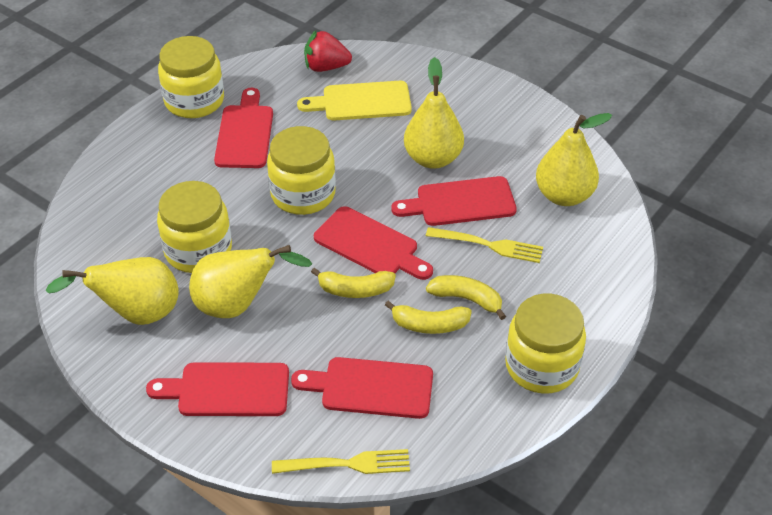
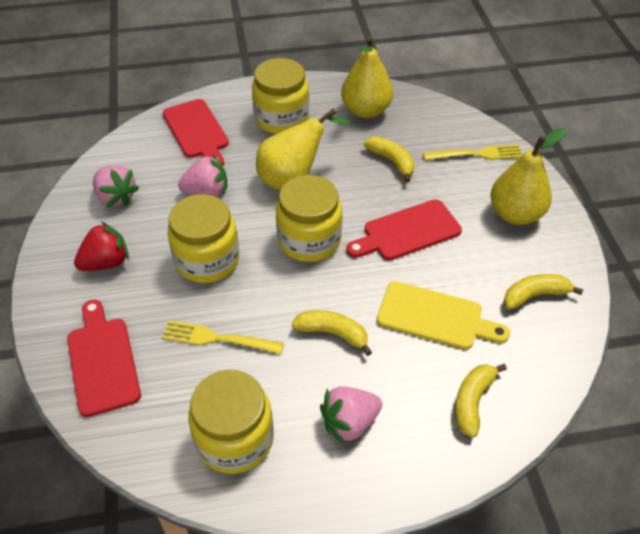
pink strawberry: none = 0 -> [93,165,139,207] [178,155,227,197] [320,386,382,445] = 3
red cutting board: [146,362,289,416] [214,88,273,168] [291,357,433,419] [314,206,433,280] [391,176,517,226] = 5 -> [67,300,141,417] [163,99,229,166] [346,199,462,260] = 3
yellow banana: [311,268,396,298] [385,301,472,334] [426,275,506,320] = 3 -> [292,310,372,356] [364,137,415,182] [455,364,507,438] [503,274,584,309] = 4
yellow pear: [45,257,179,325] [189,245,312,318] [404,57,464,169] [536,113,612,206] = 4 -> [256,109,350,190] [341,36,393,118] [490,128,567,225] = 3

